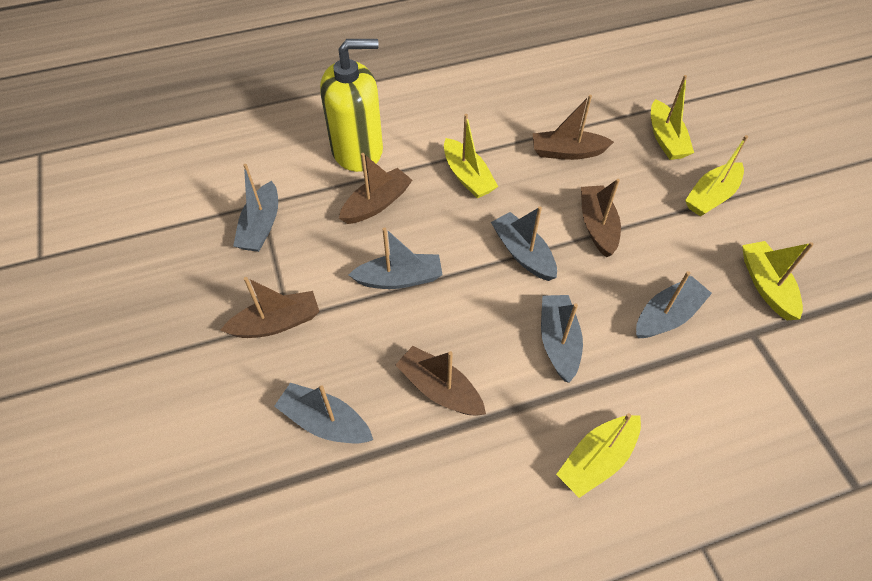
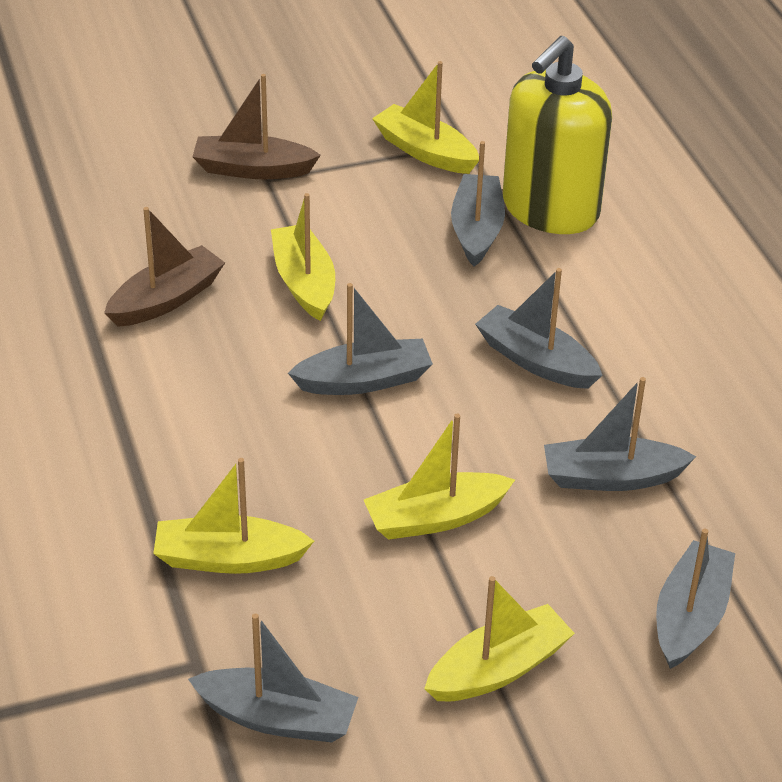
brown boat: [220,277,319,338] [339,153,412,224] [395,346,486,416] [533,95,614,160] [581,179,621,257] = 5 -> [104,207,225,327] [193,74,321,179] = 2

